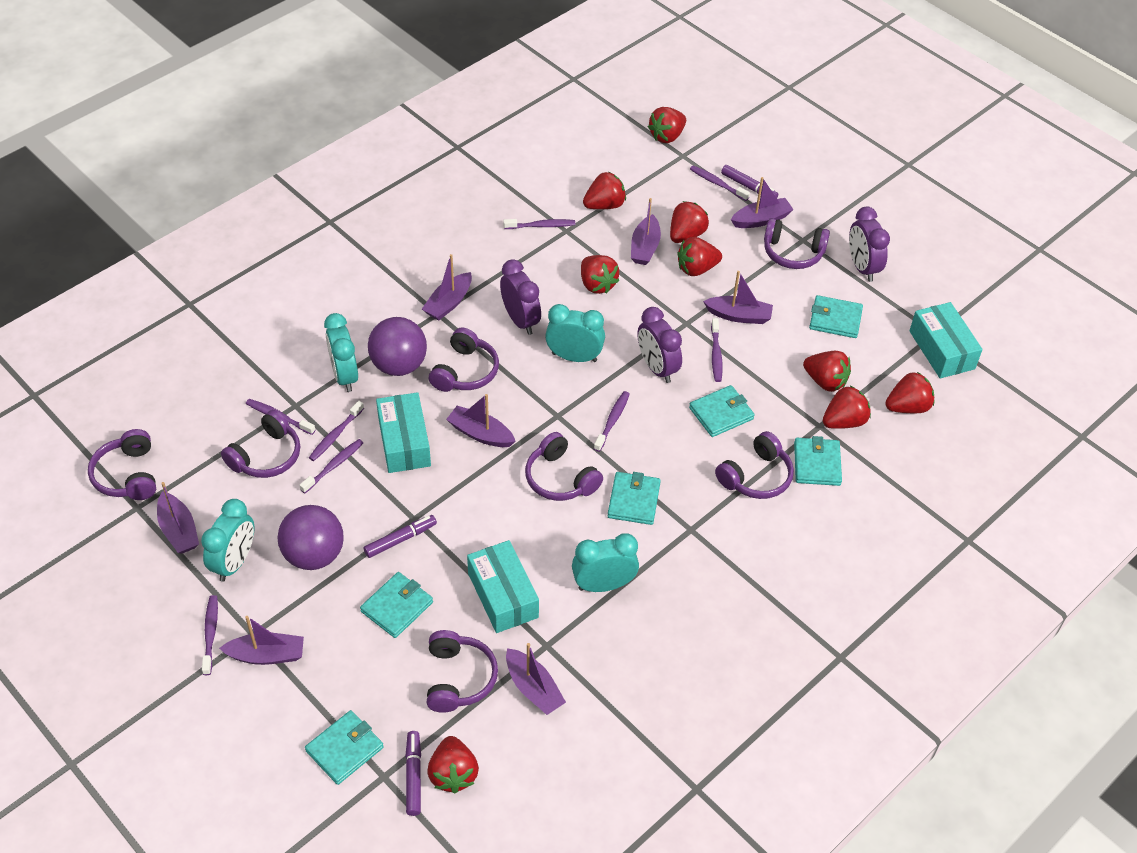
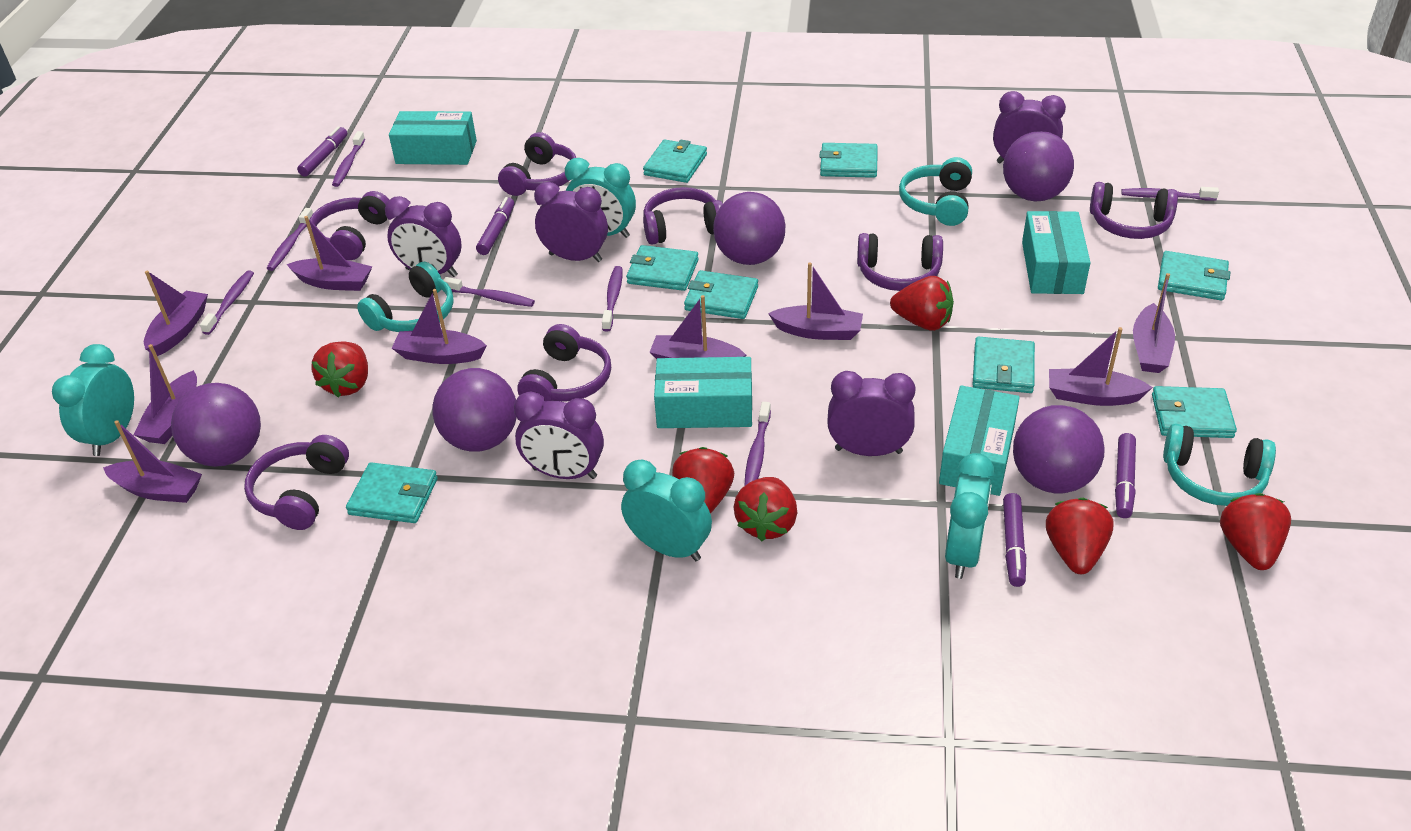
purple ball: [278,505,344,570] [368,317,427,376] = 2 -> [171,383,261,467] [433,368,517,452] [713,192,785,265] [1003,131,1074,201] [1013,405,1105,494] = 5
purple boat: [157,482,199,554] [219,616,304,665] [422,254,472,321] [446,394,515,447] [506,643,566,715] [631,198,661,265] [703,271,773,324] [731,177,794,228] = 8 -> [103,420,202,503] [133,344,197,444] [144,271,208,356] [287,216,373,291] [392,289,487,364] [650,295,746,359] [768,262,863,340] [1049,327,1153,406] [1133,273,1175,373] = 9
purple clock: [500,259,541,335] [637,307,682,383] [849,207,890,282] = 3 -> [385,196,461,277] [514,391,604,479] [534,182,608,262] [827,371,915,456] [993,91,1066,163] = 5
purple marker: [364,515,437,558] [405,731,421,816] [721,165,778,198] = 3 -> [297,126,347,177] [476,197,514,255] [1003,493,1026,587] [1115,433,1136,518] = 4
purple toothbrush: [202,595,218,675] [246,399,316,435] [299,439,363,493] [309,401,364,461] [503,219,575,229] [594,391,630,452] [690,166,750,201] [711,318,723,382] = 8 -> [200,270,254,335] [267,208,313,271] [332,131,365,187] [443,277,535,307] [602,266,622,332] [745,402,771,485] [1121,187,1219,201] = 7
red strawberry: [427,736,479,793] [581,255,619,294] [583,172,626,209] [648,107,686,143] [670,201,709,243] [677,237,722,276] [803,351,851,392] [823,386,871,429] [885,372,934,413] = 9 -> [312,342,368,398] [672,447,734,513] [733,477,797,541] [890,276,954,331] [1046,498,1114,574] [1220,493,1291,570] = 6
turquoise box: [376,392,431,473] [467,540,539,633] [909,302,983,378] = 3 -> [389,111,477,165] [654,357,752,428] [939,385,1020,496] [1022,211,1091,294] = 4
turquoise headphones: none = 0 -> [357,262,454,332] [899,157,972,226] [1163,423,1276,506] = 3
turquoise wallet: [305,710,384,785] [360,572,433,638] [608,472,661,525] [689,385,755,437] [794,436,842,486] [809,295,863,338] = 6 -> [346,462,438,523] [626,245,699,291] [643,139,707,183] [684,270,758,319] [820,143,878,178] [973,337,1035,393] [1152,386,1237,438] [1158,251,1230,300] = 8

